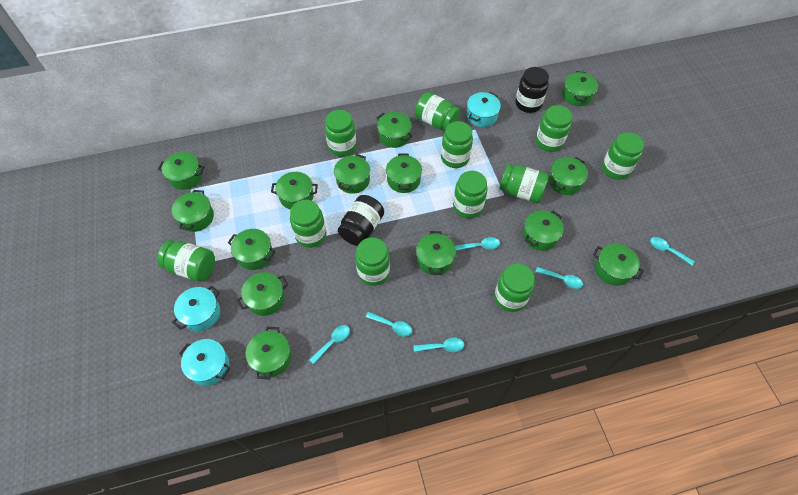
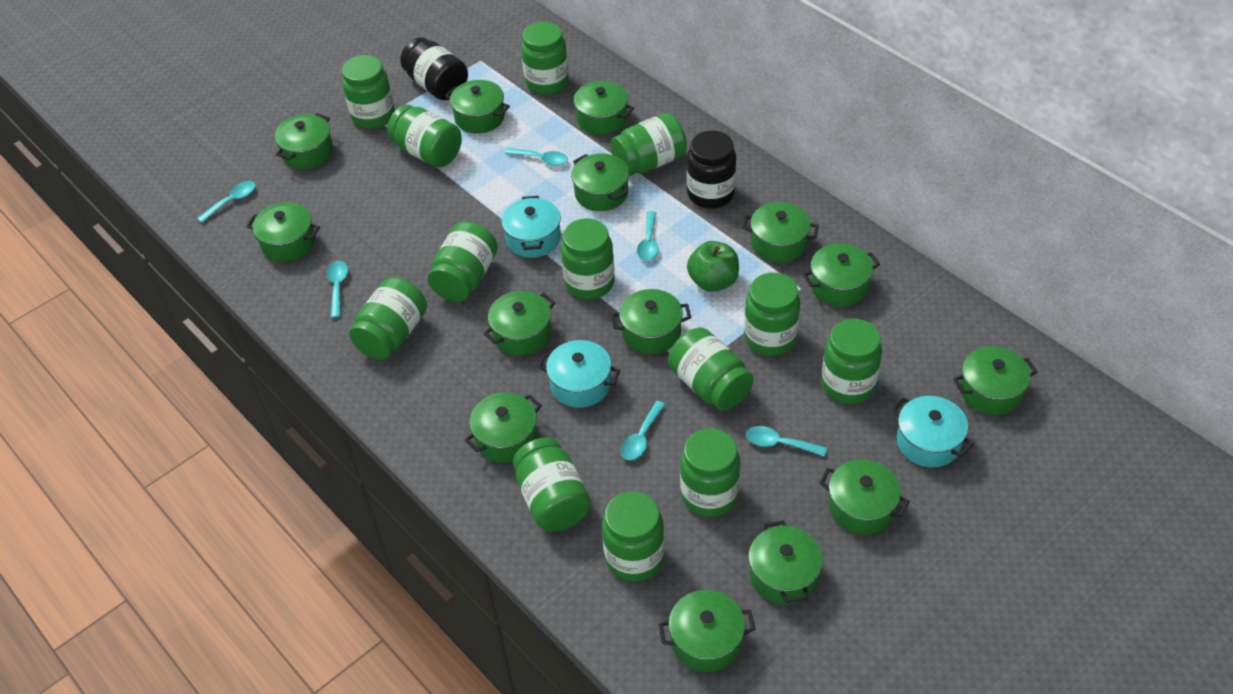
green apple: none = 0 -> [687,241,739,292] = 1
green jar: [157,240,215,282] [290,200,326,248] [325,110,356,157] [355,237,390,286] [415,92,461,130] [441,121,473,168] [453,171,488,218] [494,263,535,312] [499,164,549,203] [536,105,572,152] [602,132,644,180] = 11 -> [342,55,395,129] [349,277,427,360] [387,104,462,167] [428,222,498,302] [513,438,591,532] [521,22,569,95] [561,219,615,299] [602,491,665,582] [611,113,687,176] [668,327,754,411] [680,428,740,517] [744,273,800,356] [821,318,882,404] = 13

